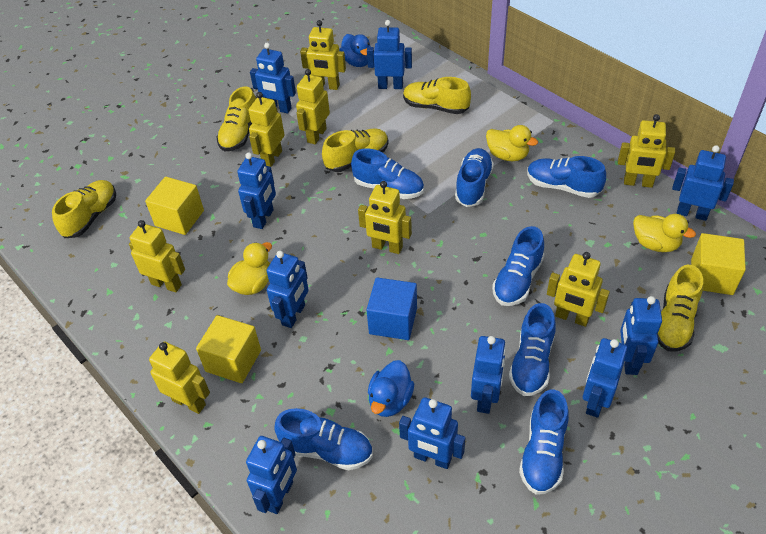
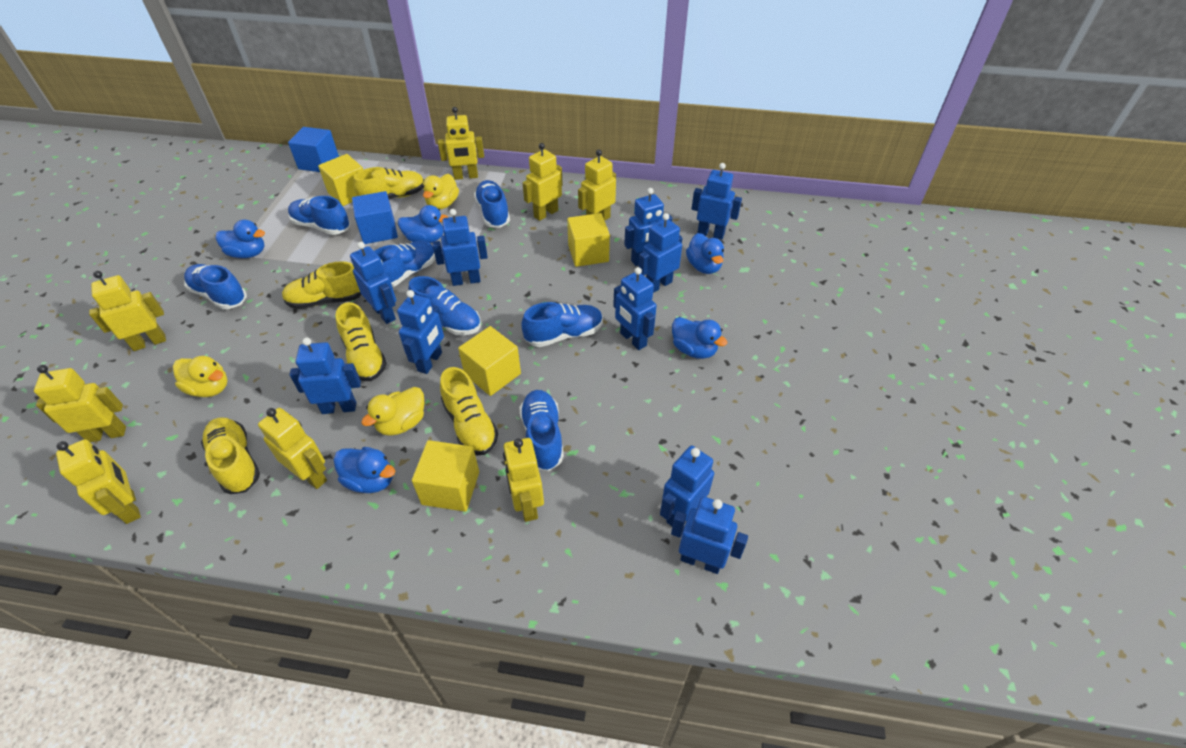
blue cube: [366,277,417,340] = 1 -> [288,127,339,172] [352,191,398,244] = 2
blue duck: [339,34,371,67] [368,360,414,417] = 2 -> [215,219,265,258] [334,447,395,493] [398,205,449,243] [672,317,728,359] [686,233,724,274] = 5
yellow cube: [145,177,204,235] [196,315,261,383] [691,233,746,295] = 3 -> [318,154,363,206] [412,440,479,512] [458,326,521,396] [567,213,610,267] = 4

